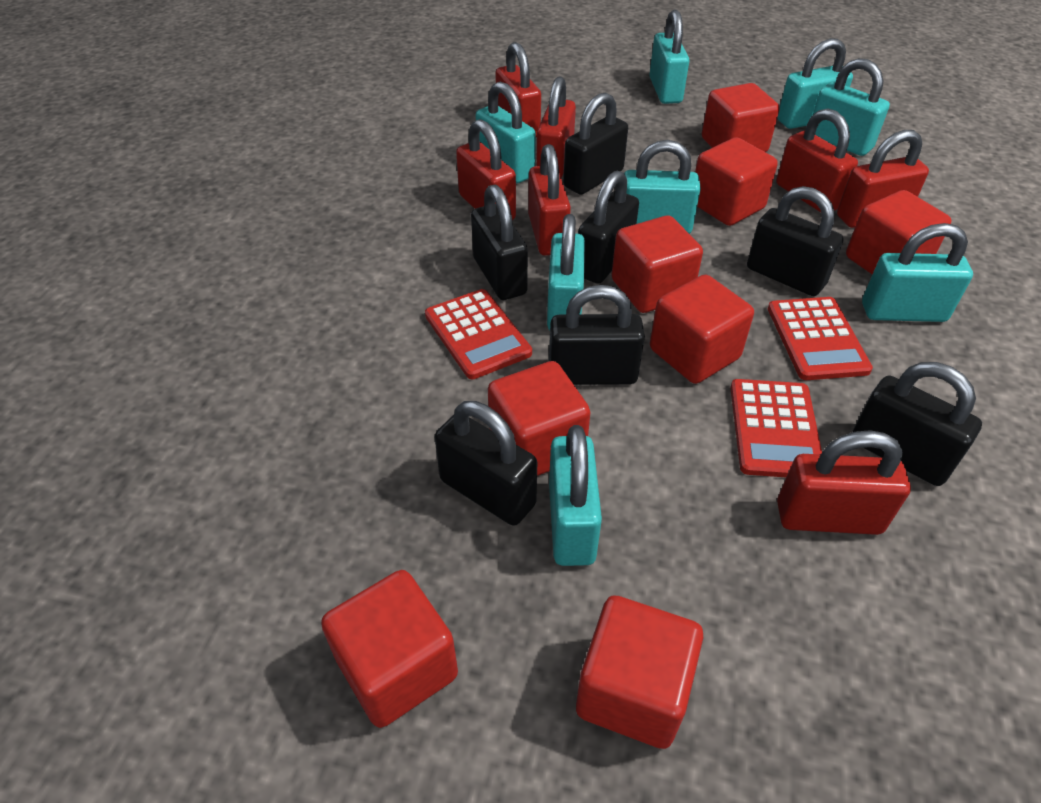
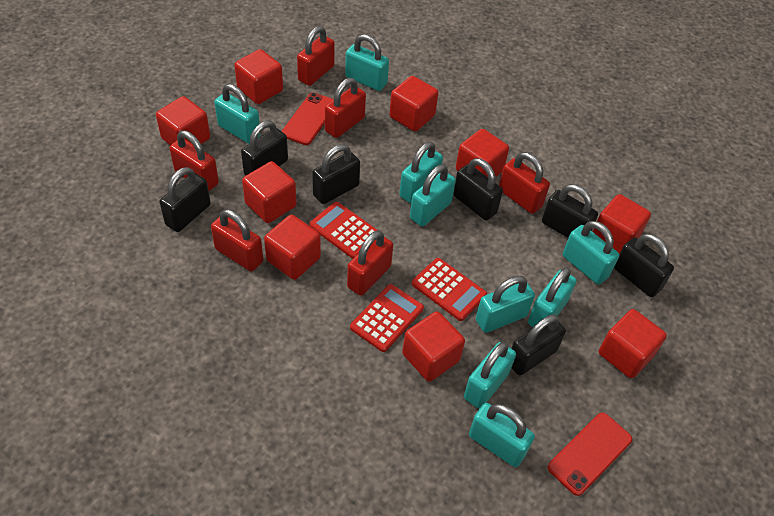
red cube: [321,570,458,728] [488,361,591,476] [576,595,703,749] [612,216,703,313] [650,275,754,384] [695,137,778,226] [702,83,780,152] [846,190,952,274] = 8 -> [156,96,210,145] [234,49,283,104] [242,161,297,223] [264,215,321,280] [390,76,439,132] [402,311,465,382] [456,129,509,177] [593,194,651,254] [599,309,667,378] = 9
red padlock: [456,119,516,220] [495,42,541,138] [528,144,571,256] [536,76,576,178] [776,108,858,212] [777,430,911,535] [837,130,929,228] = 7 -> [169,130,219,191] [211,209,263,272] [297,26,335,86] [325,78,366,138] [347,230,393,296] [499,152,550,214] = 6
red phone: none = 0 -> [282,93,334,145] [548,412,632,496] = 2
turquoise padlock: [476,82,536,184] [547,214,585,330] [549,425,602,566] [624,140,701,234] [649,10,689,104] [777,38,853,129] [813,58,890,156] [862,223,973,322] = 8 -> [214,84,261,144] [345,34,389,91] [399,142,443,203] [410,164,456,227] [464,342,516,409] [469,403,535,467] [476,276,535,333] [528,267,577,327] [563,221,619,285] = 9

